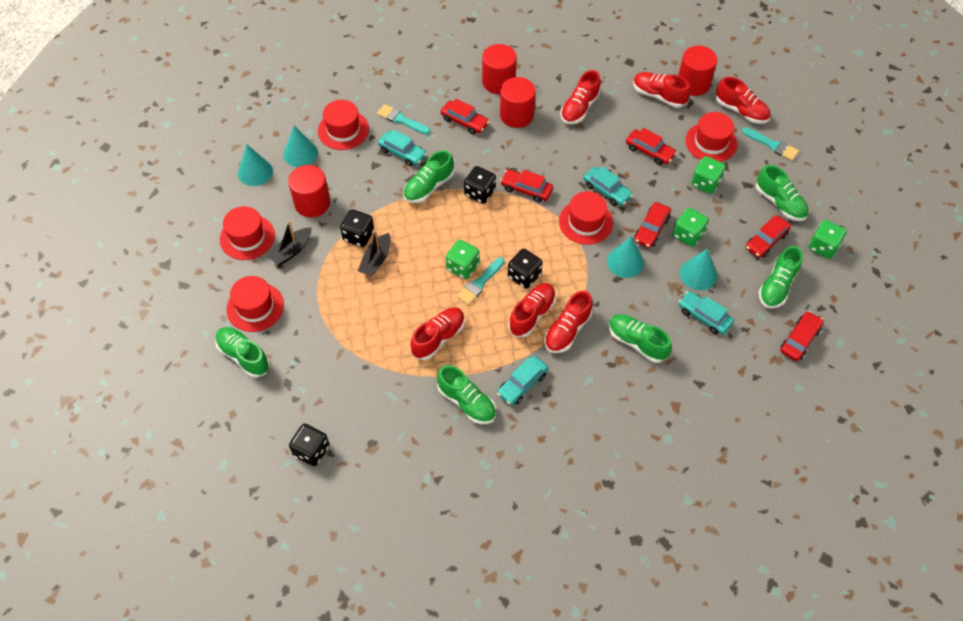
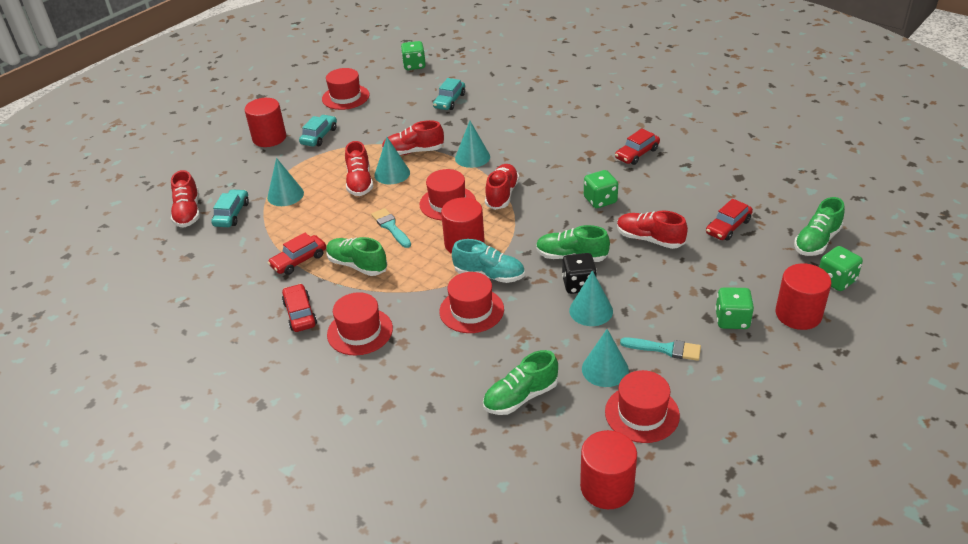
black boat: [267,221,312,265] [358,230,391,277] = 2 -> none = 0
black dice: [289,423,330,466] [340,209,374,247] [464,166,496,204] [508,249,543,289] = 4 -> [562,253,597,294] = 1
green shoe: [215,327,270,378] [403,150,454,203] [437,365,496,424] [609,314,672,363] [756,165,808,221] [758,246,803,308] = 6 -> [326,237,387,276] [483,350,558,415] [536,225,610,262] [794,197,845,256] = 4
red car: [441,99,490,135] [500,169,553,202] [626,128,677,165] [634,202,671,248] [746,215,791,258] [781,311,824,361] = 6 -> [268,233,326,275] [282,284,317,332] [615,129,660,165] [706,199,753,241] = 4
red shoe: [410,307,465,360] [508,283,556,337] [544,291,593,353] [561,70,601,124] [633,72,690,108] [716,77,771,124] = 6 -> [171,170,200,228] [345,141,373,196] [381,120,444,155] [485,164,519,210] [617,211,688,249] = 5
turquoise brush: [377,104,430,135] [457,257,504,305] [742,127,799,161] = 3 -> [371,208,411,248] [620,338,701,361] = 2
turquoise car: [378,130,427,166] [497,356,548,405] [583,166,633,206] [678,291,734,335] = 4 -> [211,189,249,227] [299,115,337,147] [433,78,465,110] = 3
turquoise cone: [238,144,273,186] [283,126,318,167] [607,236,644,278] [680,249,717,290] = 4 -> [267,158,304,206] [374,137,410,184] [455,121,490,168] [569,270,613,326] [582,329,629,387] = 5
turquoise shoe: none = 0 -> [452,239,525,283] = 1

